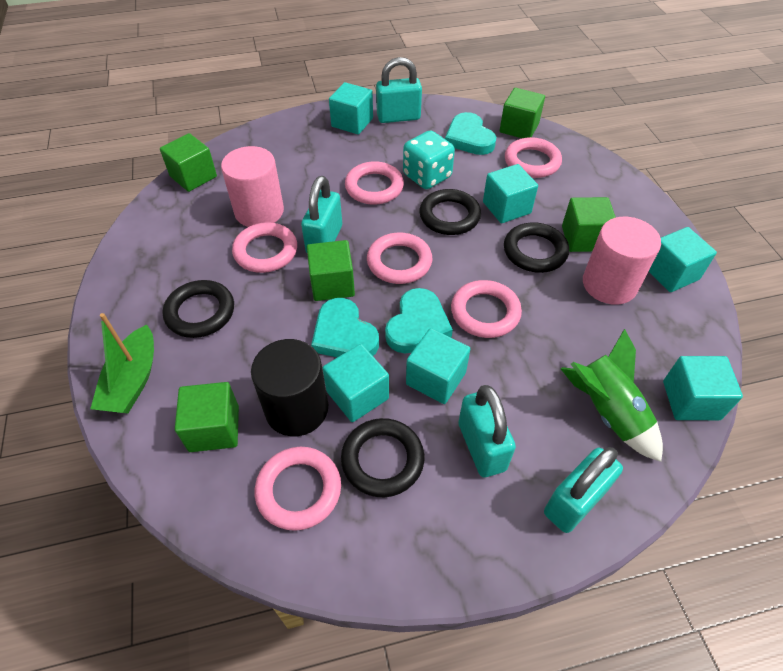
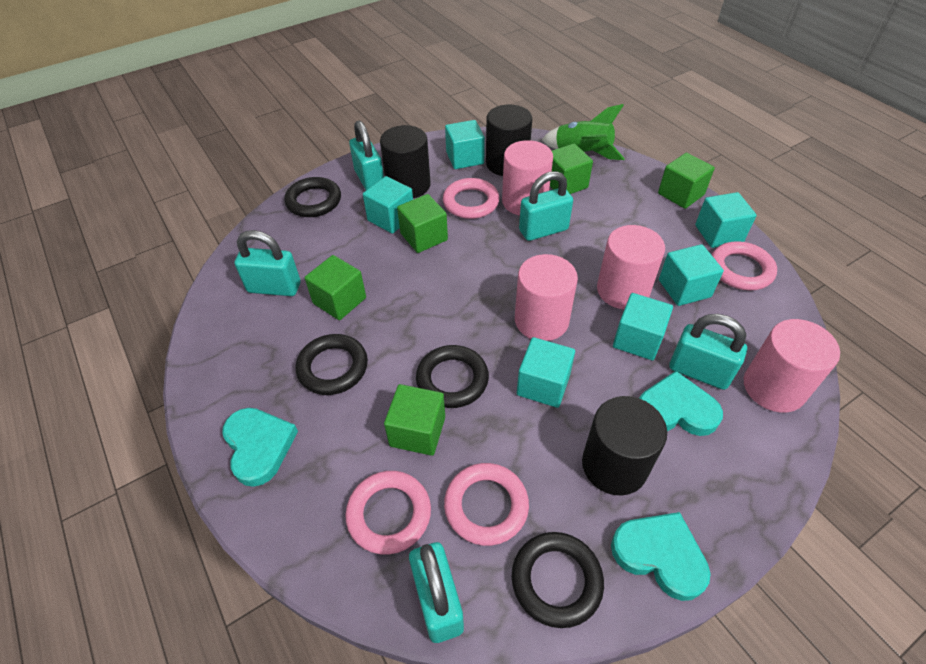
black cylinder: [251,339,328,436] = 1 -> [380,125,430,198] [486,105,532,176] [582,396,667,495] = 3
green boat: [90,313,154,414] = 1 -> none = 0
pink cylinder: [221,146,284,227] [583,217,661,305] = 2 -> [502,140,553,216] [515,254,578,341] [597,225,665,309] [744,319,840,413] = 4
pink ring: [232,222,297,273] [255,447,341,531] [345,161,404,205] [367,233,432,284] [451,280,522,338] [505,137,562,178] = 6 -> [345,471,431,554] [443,178,499,219] [444,463,529,546] [712,241,777,290] = 4
turquoise dice: [403,130,455,189] = 1 -> none = 0
turquoise padlock: [301,176,342,253] [376,57,422,123] [459,385,516,477] [544,447,623,533] = 4 -> [234,230,300,296] [349,120,384,190] [409,542,464,643] [519,171,573,241] [669,314,747,390] = 5

